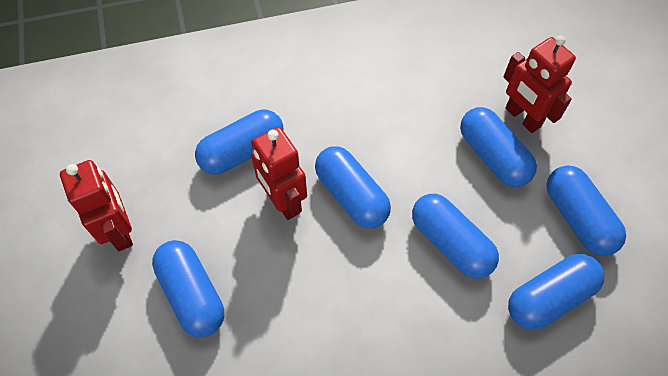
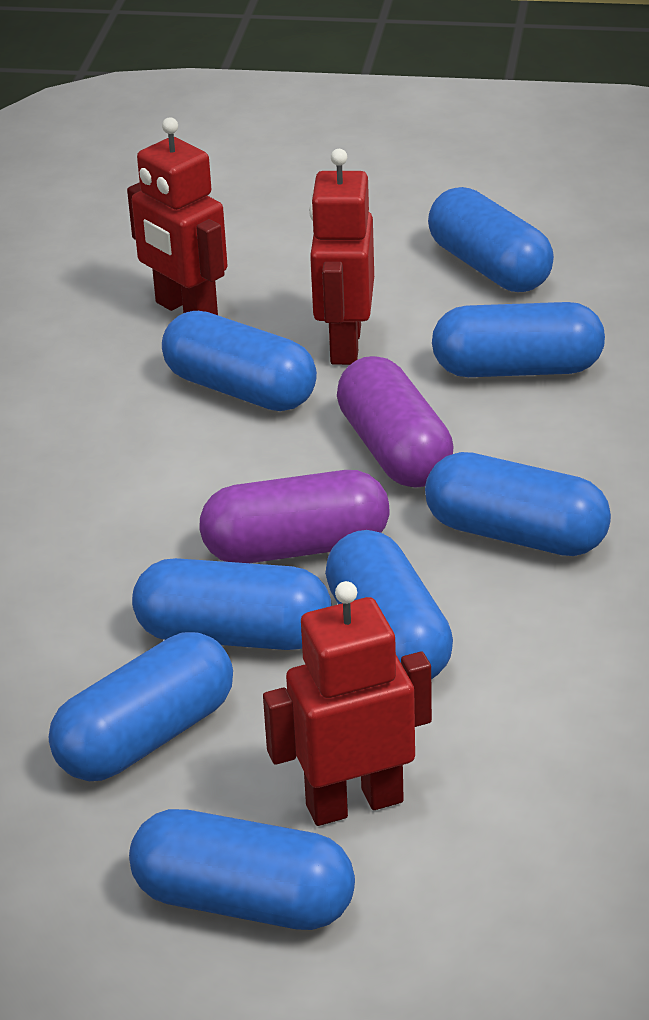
blue capsule: [152,240,224,337] [195,110,284,174] [315,146,391,228] [412,194,499,278] [460,107,537,187] [508,254,604,330] [546,165,626,256] = 7 -> [49,632,233,781] [129,809,355,930] [132,558,331,650] [162,311,317,411] [325,530,453,679] [425,452,611,556] [428,187,554,292] [432,302,605,377] = 8
purple capsule: none = 0 -> [200,470,390,563] [337,356,454,488] = 2

